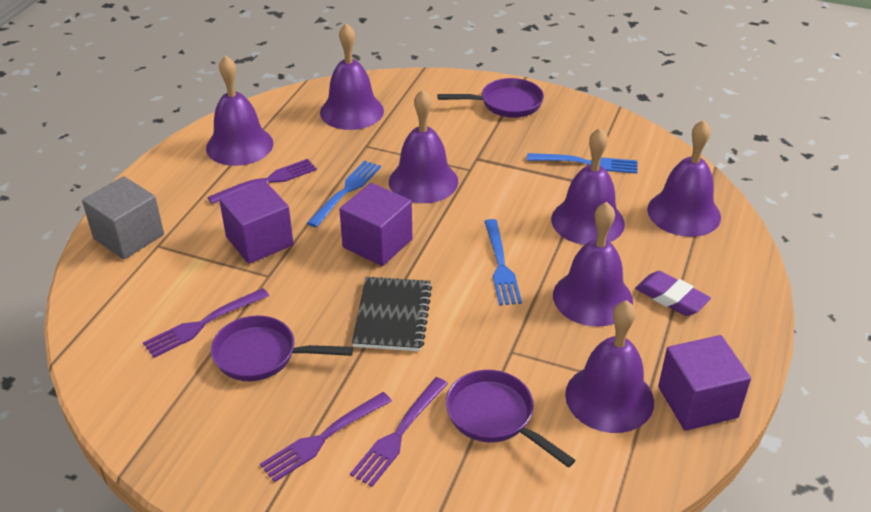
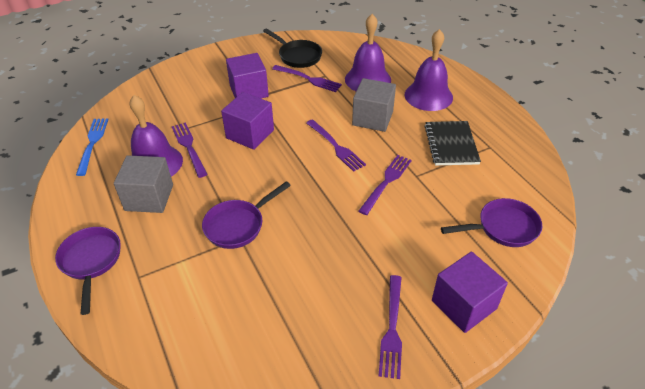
black pan: none = 0 -> [263,28,322,68] = 1
blue fork: [307,160,381,228] [484,219,522,306] [527,153,638,173] = 3 -> [76,118,109,176] = 1
grey cube: [82,176,164,259] = 1 -> [114,155,173,213] [352,78,396,132] = 2
purple bell: [206,55,273,166] [320,23,384,130] [389,89,458,203] [551,128,625,245] [553,202,633,327] [565,300,654,433] [647,120,721,237] = 7 -> [129,95,183,177] [345,14,391,91] [404,29,453,111] = 3
purple eraser: [635,271,711,316] = 1 -> none = 0
purple fork: [143,288,269,358] [207,159,317,204] [260,392,392,482] [350,377,448,487] = 4 -> [172,123,208,178] [272,65,342,92] [306,119,366,172] [359,155,412,215] [379,275,402,379] = 5

